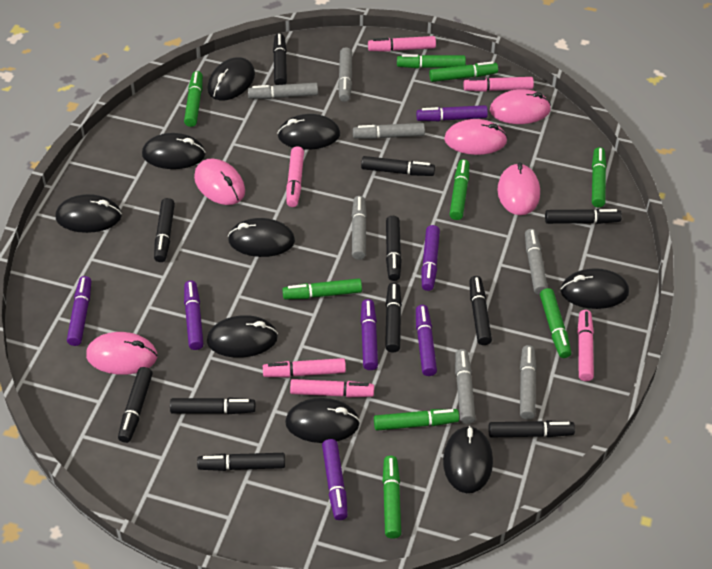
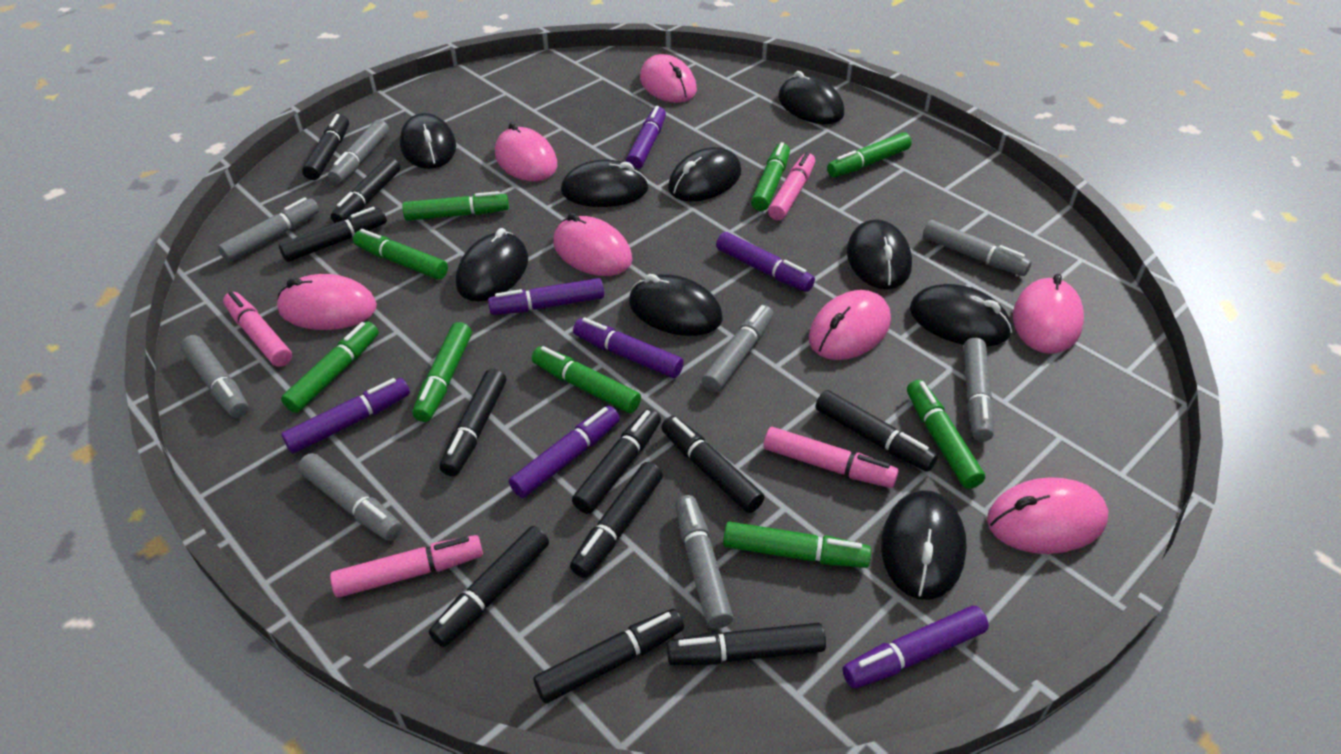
grey marker: [248,83,318,99] [338,47,352,102] [352,196,367,260] [353,123,425,139] [455,349,476,424] [520,345,537,420] [525,229,548,295] = 7 -> [180,335,249,418] [218,197,319,262] [298,453,402,541] [328,120,389,184] [675,495,733,629] [702,305,773,393] [923,220,1031,276] [963,338,994,441] = 8
pink marker: [263,358,346,377] [286,146,304,207] [290,379,374,398] [368,36,436,52] [463,77,534,92] [577,310,594,381] = 6 -> [223,291,292,367] [330,535,483,598] [764,427,899,488] [768,152,815,221] = 4
pink mouse: [86,332,157,375] [194,159,245,205] [444,119,508,155] [490,89,551,124] [497,162,540,215] = 5 -> [277,274,377,330] [495,122,557,181] [553,213,632,276] [640,54,697,103] [809,290,891,360] [987,477,1108,554] [1013,274,1084,354] = 7

